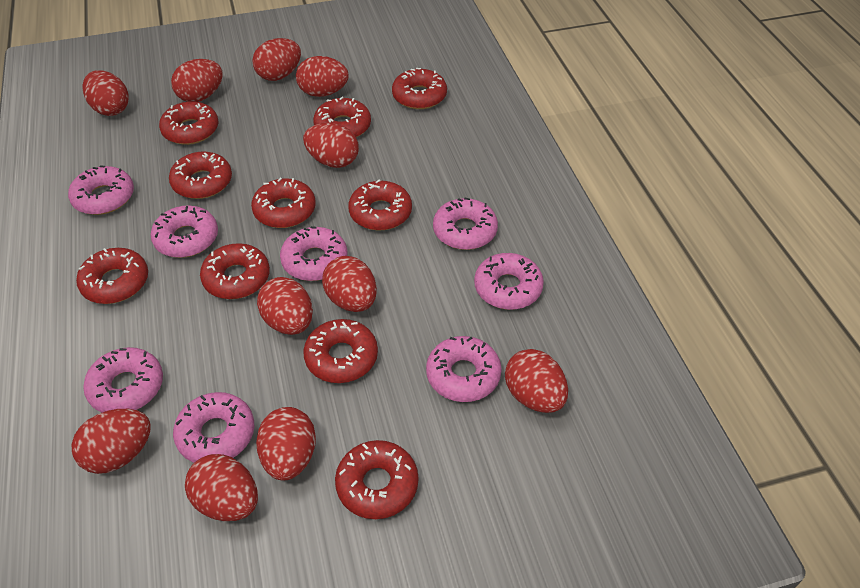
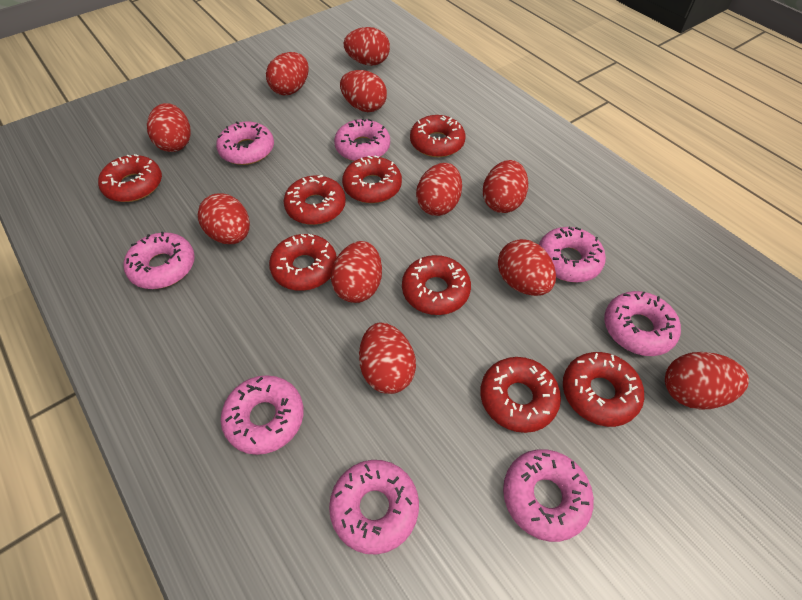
red donut: [76,248,148,304] [159,101,218,145] [169,151,232,199] [200,243,270,299] [251,178,316,228] [303,319,378,383] [313,97,371,137] [335,440,418,519] [348,180,412,230] [392,68,447,109] = 10 -> [98,154,162,202] [269,234,337,291] [284,175,346,225] [342,155,402,203] [402,255,471,315] [410,115,465,157] [480,357,561,433] [563,352,644,427] = 8

